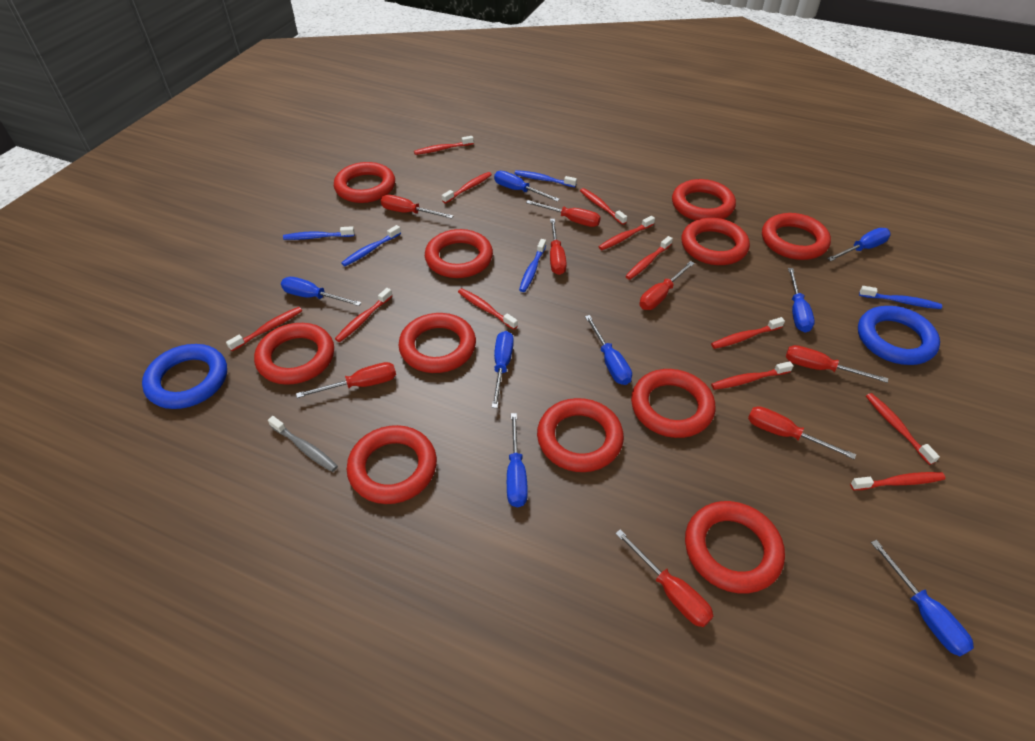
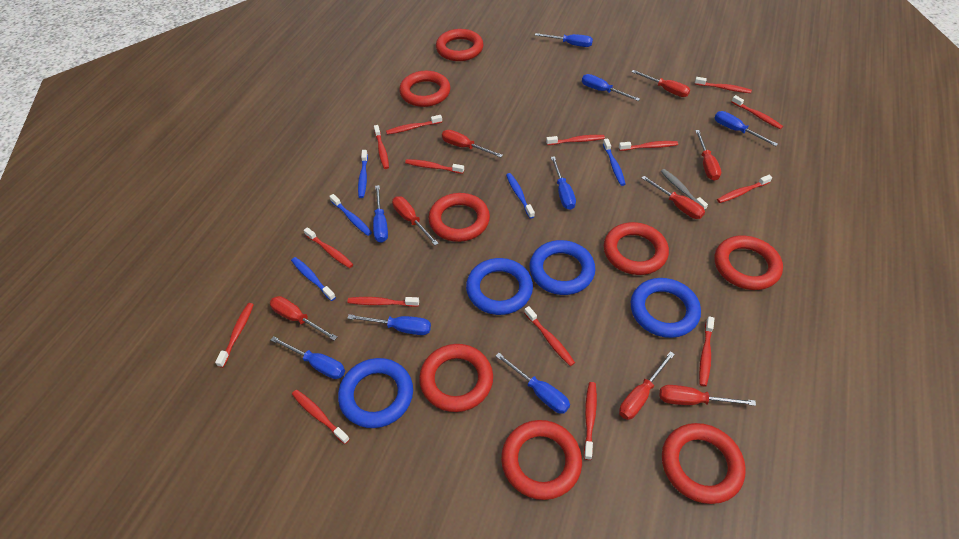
blue ring: [142,344,227,409] [858,306,940,365] = 2 -> [338,358,413,428] [466,258,533,315] [529,240,595,295] [631,278,701,338] = 4
red ring: [254,323,334,385] [334,162,395,203] [347,425,437,504] [398,313,476,373] [425,229,493,278] [537,398,624,472] [631,369,715,438] [672,179,736,221] [682,218,750,265] [685,501,785,594] [762,213,831,260] = 11 -> [399,71,451,107] [419,344,493,412] [428,193,490,242] [436,29,483,61] [501,420,582,500] [604,222,669,275] [662,423,746,504] [715,236,783,290] = 8
red toothbrush: [226,307,302,351] [335,288,392,342] [414,136,474,155] [442,172,492,204] [458,288,518,330] [580,188,627,225] [599,216,655,250] [626,236,673,280] [711,317,785,349] [711,361,793,390] [850,472,945,490] [866,393,940,465] = 12 -> [215,303,254,368] [292,390,350,444] [304,227,353,268] [347,297,419,307] [374,125,389,169] [386,115,442,135] [405,159,464,174] [524,306,575,366] [546,135,605,145] [584,382,597,460] [619,141,678,151] [695,77,752,93] [699,316,714,387] [717,175,772,203] [731,95,783,129] = 15

